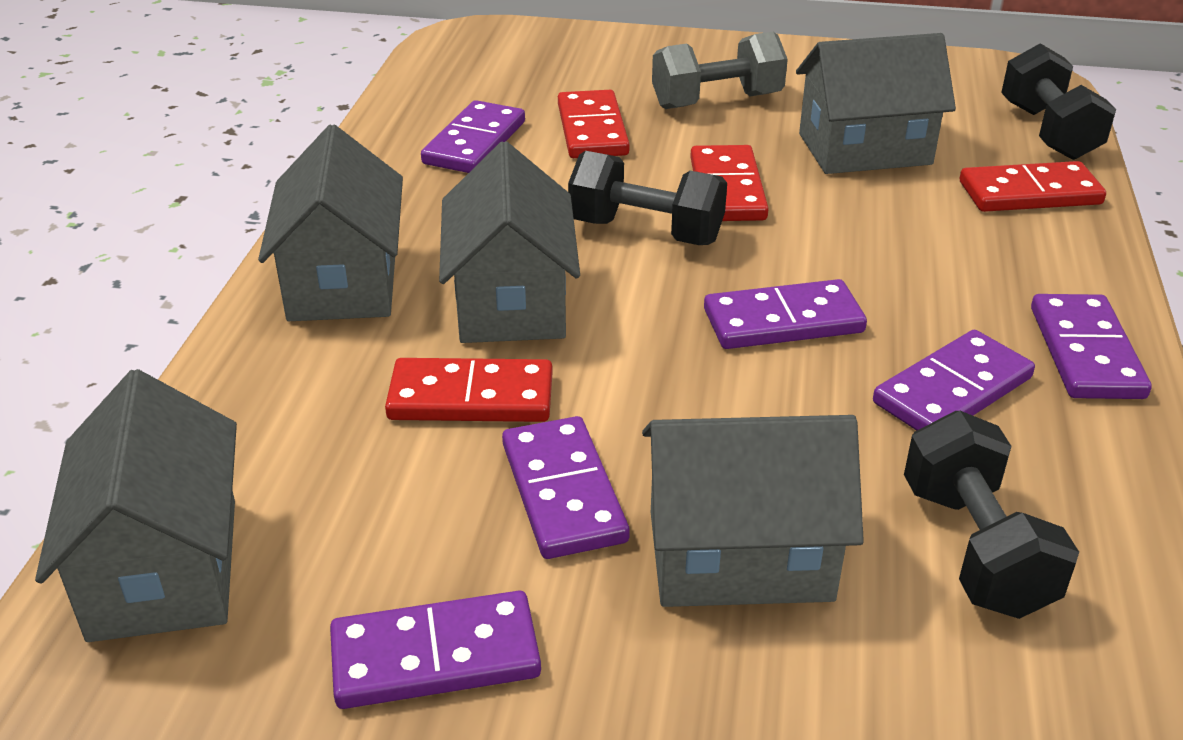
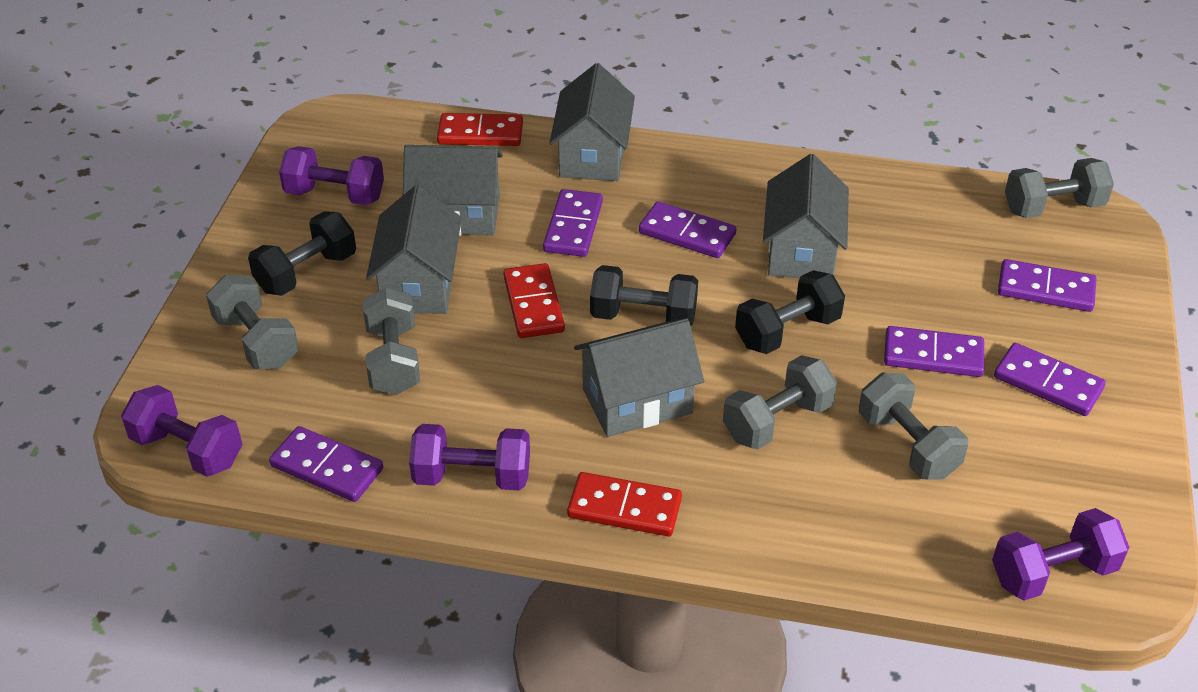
grey dumbbell: [652,32,788,109] = 1 -> [206,275,299,369] [363,287,420,395] [723,355,837,449] [859,372,968,480] [1005,158,1114,218] = 5
purple dumbbell: none = 0 -> [121,385,243,477] [279,146,384,205] [409,424,530,490] [992,508,1129,601] = 4
red domino: [385,358,553,422] [558,90,630,158] [690,145,769,221] [960,161,1106,212] = 4 -> [437,113,523,146] [503,263,565,338] [567,472,682,536] = 3

